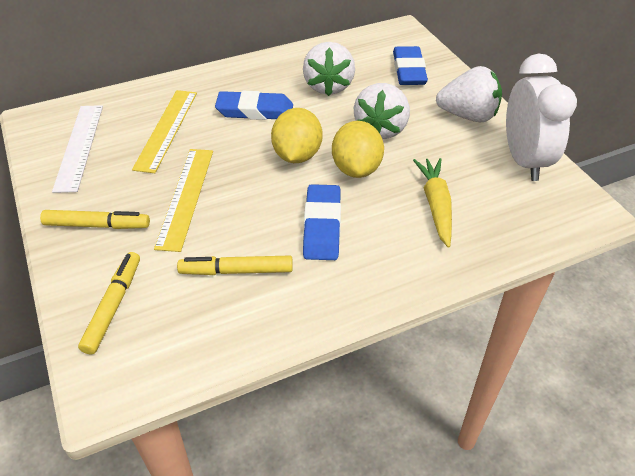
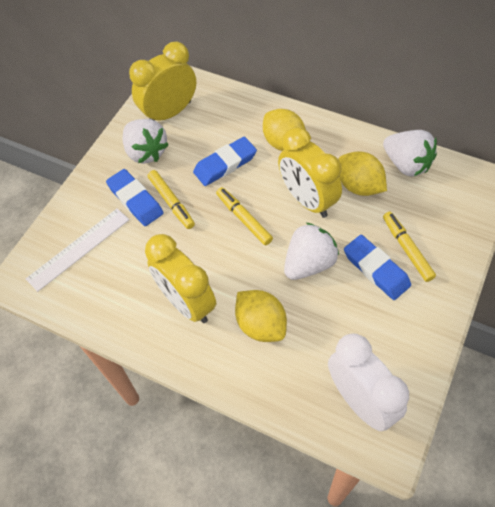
yellow carrot: [413,158,452,248] = 1 -> none = 0
yellow clock: none = 0 -> [129,41,196,121] [145,234,216,323] [278,127,342,218] = 3
yellow lemon: [271,108,322,163] [332,121,384,178] = 2 -> [235,290,287,342] [263,109,306,151] [338,151,387,196] = 3
yellow ruler: [132,90,197,173] [154,149,213,252] = 2 -> none = 0

